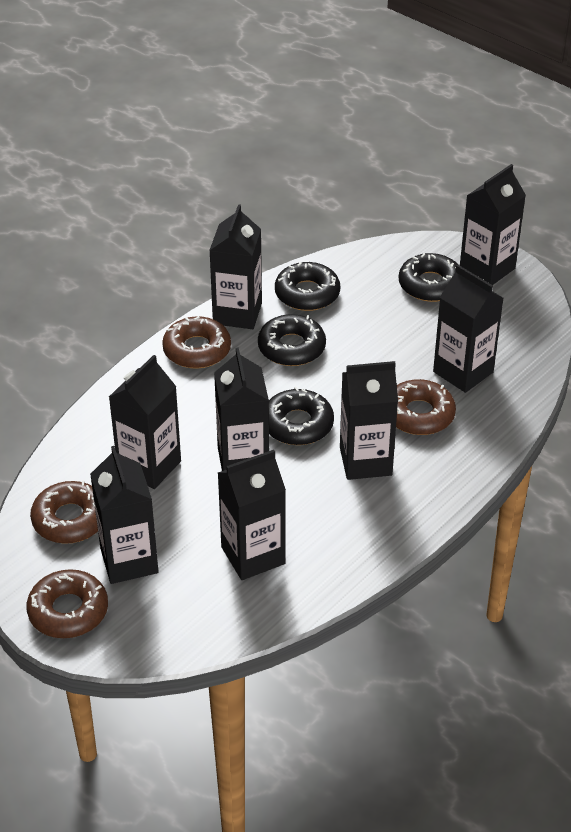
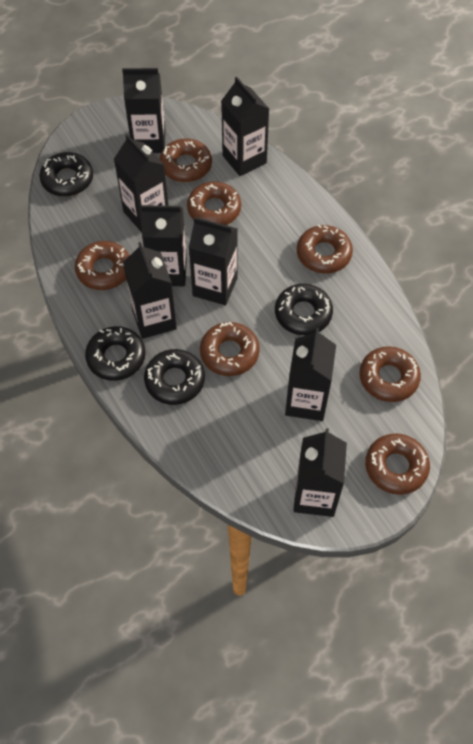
brown donut: [27,569,108,638] [30,481,98,544] [162,316,231,369] [396,379,456,435] = 4 -> [75,241,130,290] [160,138,212,182] [187,181,241,225] [200,322,260,376] [297,224,353,273] [359,347,421,402] [365,433,430,495] = 7

